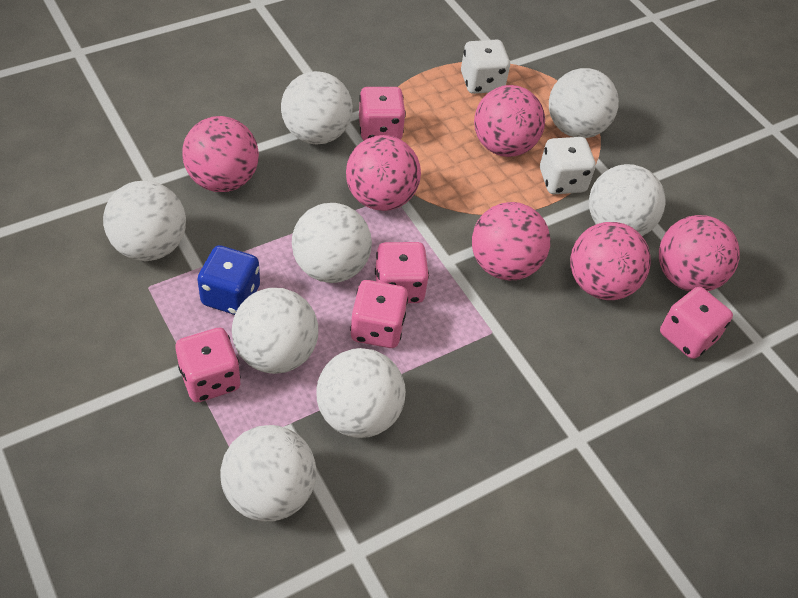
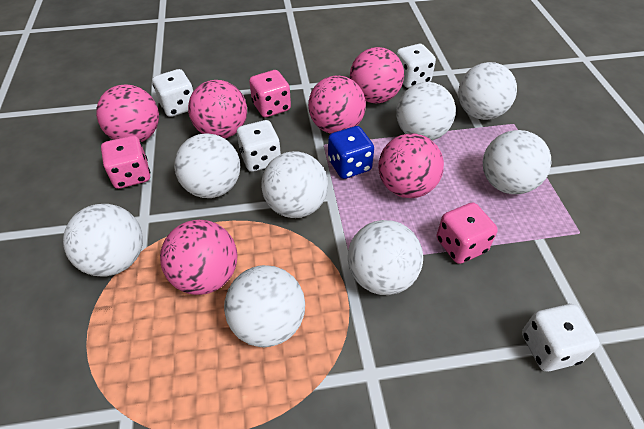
pink dice: [176,328,241,402] [350,280,408,348] [359,87,406,140] [375,242,429,303] [660,287,733,359] = 5 -> [101,135,150,189] [249,70,291,117] [436,202,498,264] = 3
white dice: [461,40,510,94] [540,137,596,194] = 2 -> [152,69,193,117] [237,120,281,172] [396,44,436,88] [522,304,600,372] = 4

